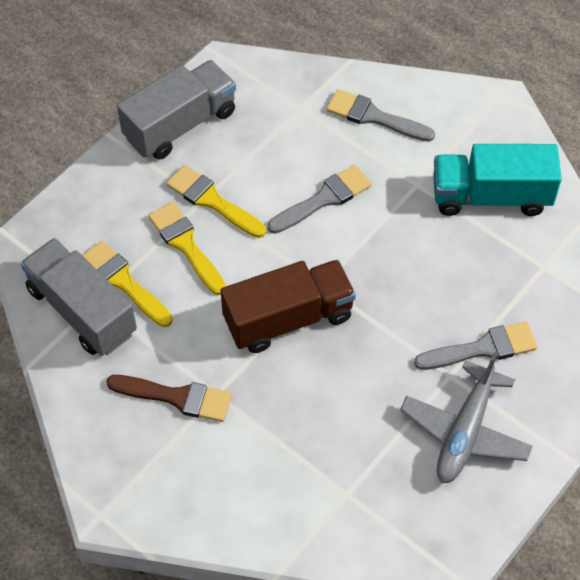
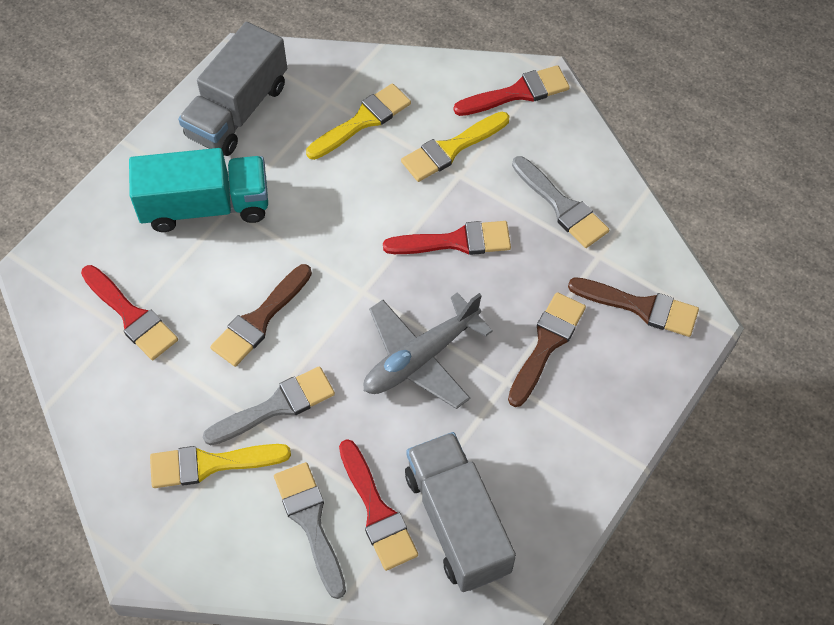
brown brush: [106,375,232,422] = 1 -> [210,264,312,367] [508,292,586,407] [568,277,699,337] = 3
brown truck: [221,260,356,353] = 1 -> none = 0
red brush: none = 0 -> [81,265,178,360] [339,439,418,571] [383,221,511,255] [453,65,570,116] = 4

